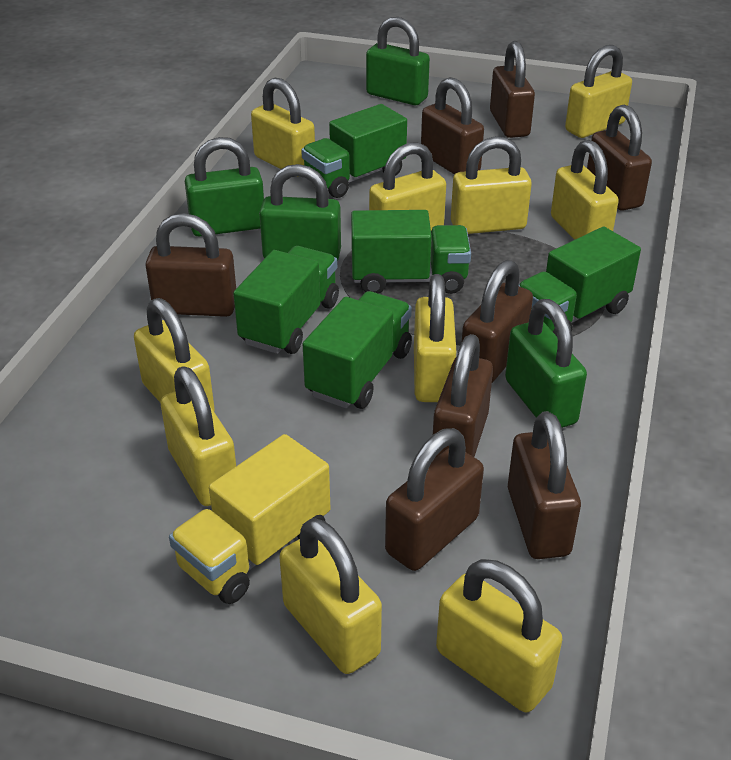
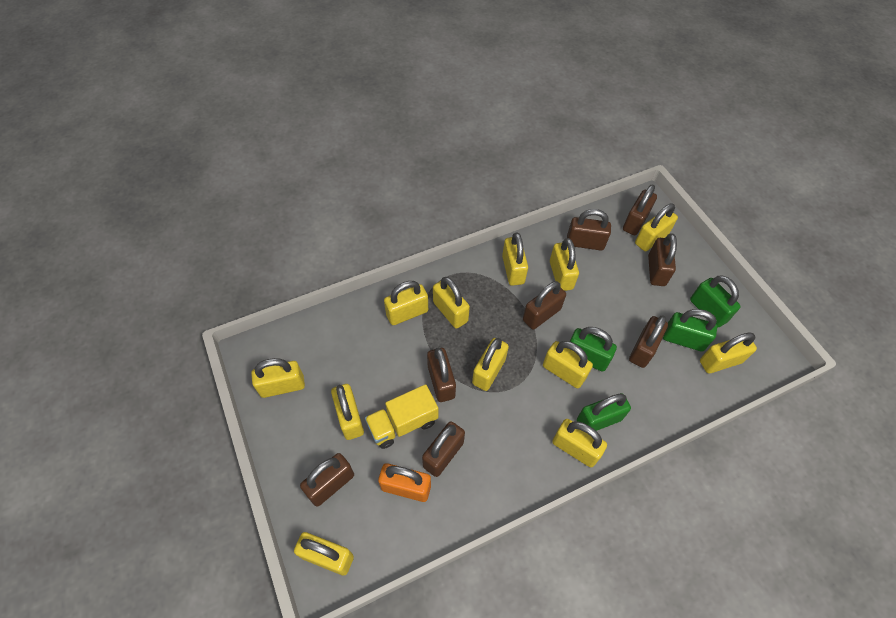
green truck: [233,246,339,354] [301,104,407,198] [303,291,412,409] [351,210,471,294] [519,227,641,336] = 5 -> none = 0
orange padlock: none = 0 -> [378,463,431,502] = 1
yellow padlock: [134,298,215,411] [160,366,236,506] [251,78,315,169] [279,518,382,674] [369,142,446,230] [414,274,457,402] [436,559,563,712] [451,136,532,234] [551,140,619,240] [565,45,632,138] = 10 -> [251,358,305,398] [294,532,354,575] [331,384,364,440] [384,281,428,325] [433,277,470,329] [472,338,509,391] [502,232,528,286] [543,341,593,388] [550,238,579,291] [552,419,607,467] [635,204,678,251] [700,332,757,373] = 12

